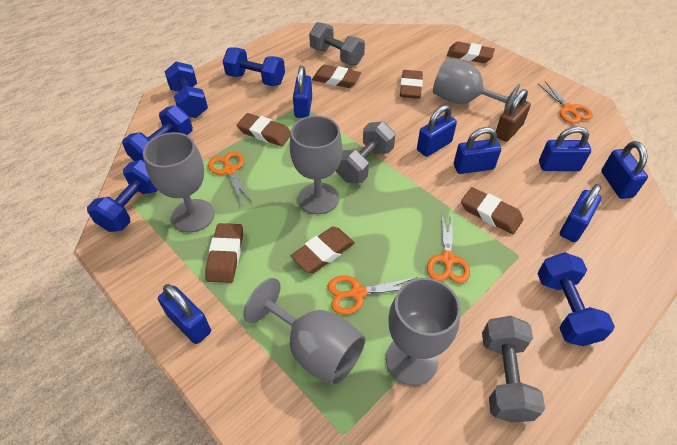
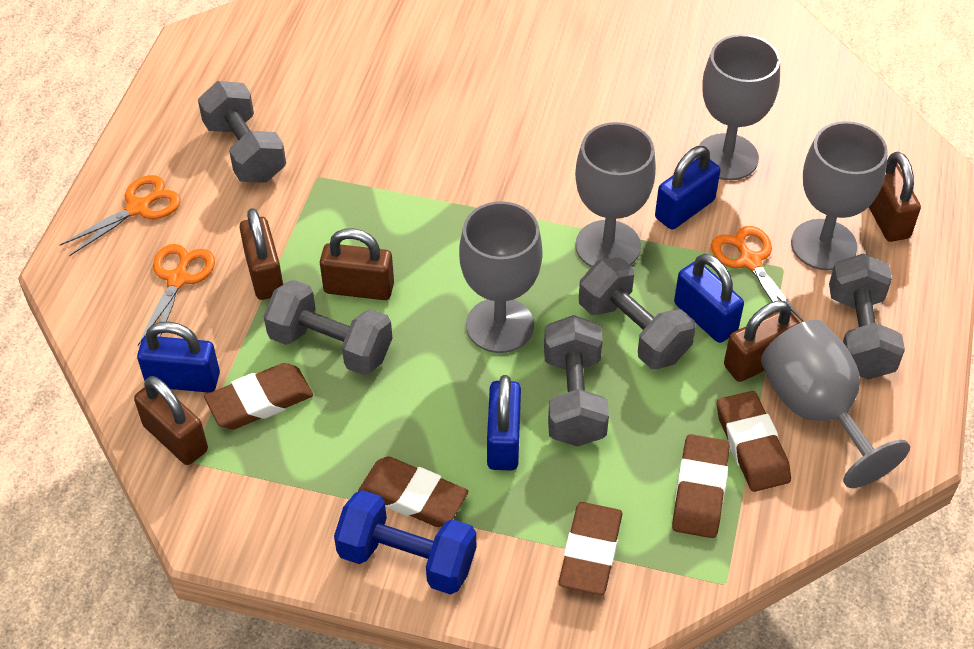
blue dumbbell: [87,160,158,232] [122,105,193,161] [164,61,208,118] [223,48,285,86] [537,252,615,346] = 5 -> [334,490,476,595] = 1
blue padlock: [158,284,211,344] [293,66,312,118] [417,105,457,157] [454,127,501,174] [539,126,591,171] [560,184,601,242] [601,141,648,199] = 7 -> [137,322,220,393] [487,375,521,471] [655,146,721,230] [674,254,744,343] = 4
brown eraser: [205,223,243,283] [237,113,291,146] [291,226,355,273] [312,65,361,88] [400,70,423,99] [447,41,495,63] [461,187,523,235] = 7 -> [204,363,313,429] [358,456,468,527] [559,502,622,595] [672,434,730,538] [717,391,791,492] = 5
brown padlock: [496,89,531,142] = 1 -> [134,376,208,465] [239,208,283,300] [320,228,394,300] [724,300,800,382] [869,152,921,242] = 5
grey dumbbell: [309,22,365,65] [336,121,395,183] [482,316,545,423] = 3 -> [198,81,286,183] [264,280,392,375] [544,315,609,446] [579,257,695,369] [829,253,905,379] = 5
orange scissors: [208,151,253,207] [327,275,418,315] [427,212,470,283] [537,81,593,124] = 4 -> [60,175,181,256] [138,244,215,345] [711,226,804,322] = 3

